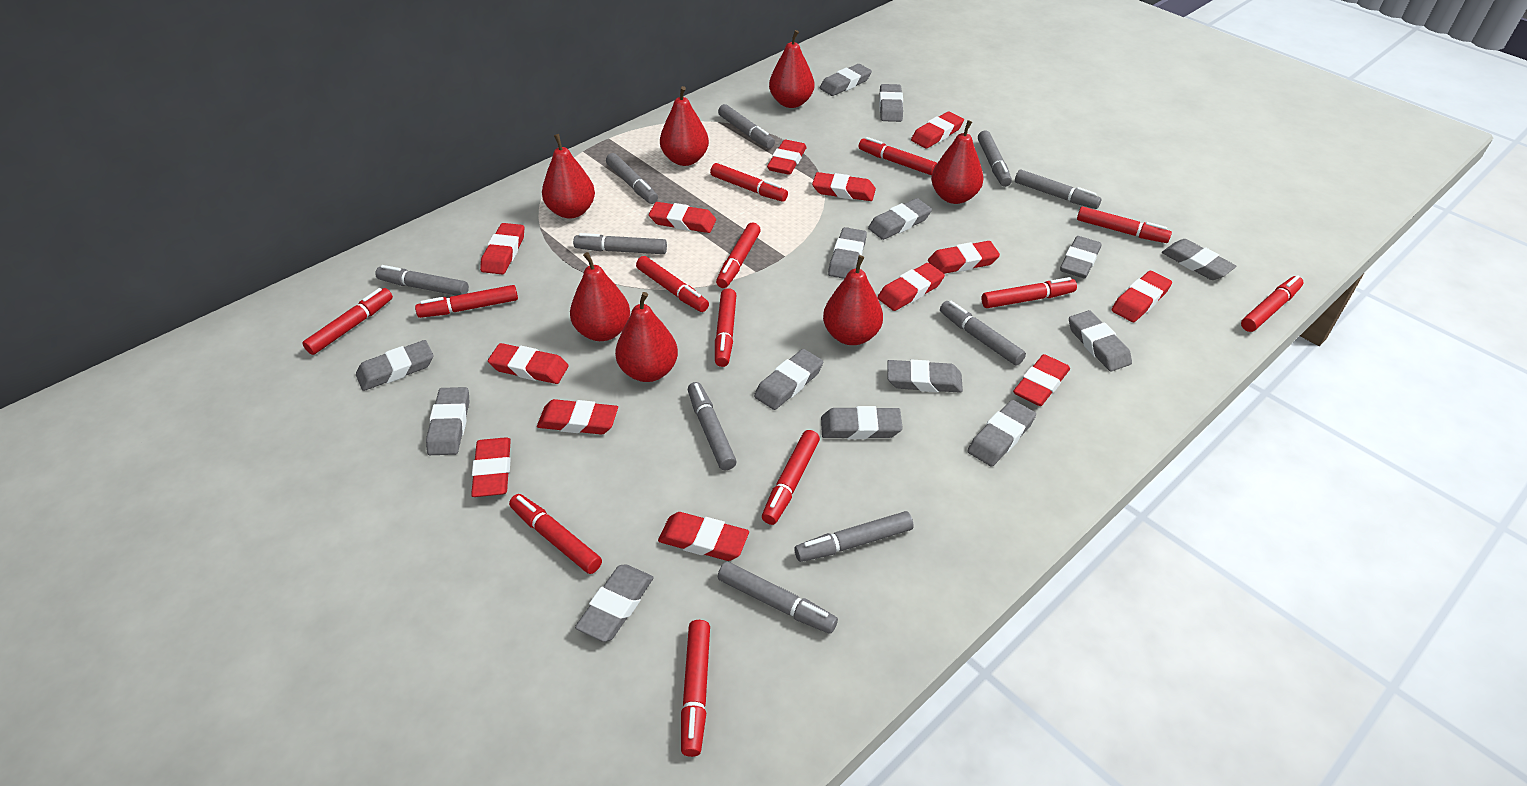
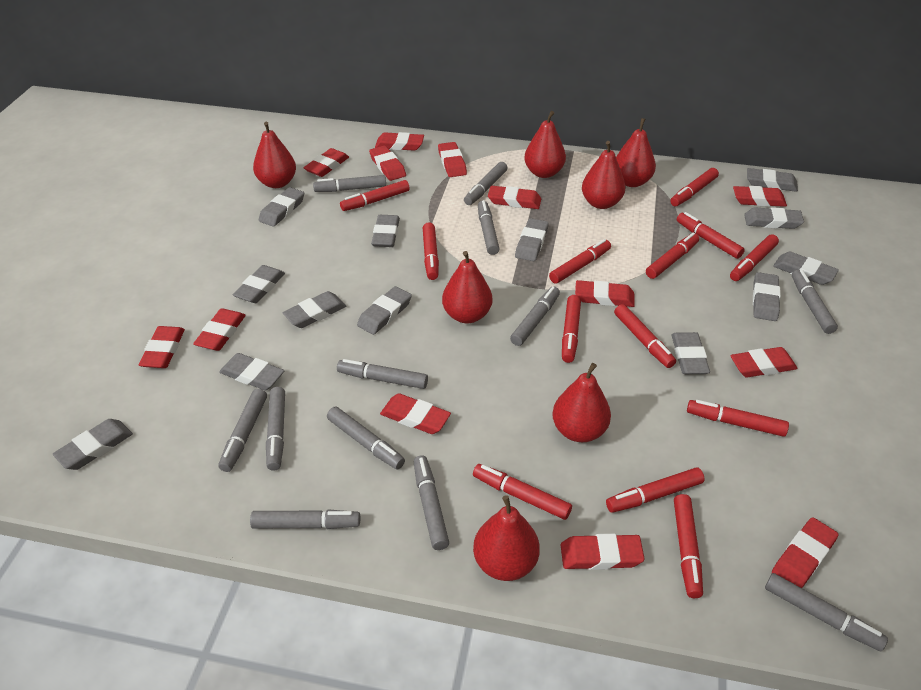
grey eraser: [356,340,434,391] [426,387,470,455] [575,564,654,642] [754,349,823,410] [820,64,872,96] [821,406,903,439] [828,227,867,279] [868,198,932,240] [879,84,903,122] [887,359,963,393] [968,400,1036,467] [1060,236,1102,278] [1069,310,1132,372] [1162,239,1236,280] = 14 -> [53,419,133,470] [219,353,284,390] [233,265,285,303] [259,187,304,227] [282,291,347,328] [357,286,412,335] [371,215,400,247] [515,218,549,261] [672,332,710,374] [744,207,804,229] [747,168,798,192] [753,272,781,321] [773,252,839,285] = 13
grey marker: [375,265,469,295] [573,233,667,254] [606,153,658,204] [688,382,737,471] [718,104,775,149] [718,561,838,634] [794,511,914,562] [940,301,1026,365] [978,130,1012,187] [1015,169,1101,209] = 10 -> [218,389,267,472] [250,509,360,529] [266,387,285,471] [313,175,386,192] [327,407,405,470] [337,359,428,389] [414,455,449,550] [464,162,508,205] [478,200,500,255] [510,286,560,346] [765,573,888,651] [792,270,838,334] = 12

